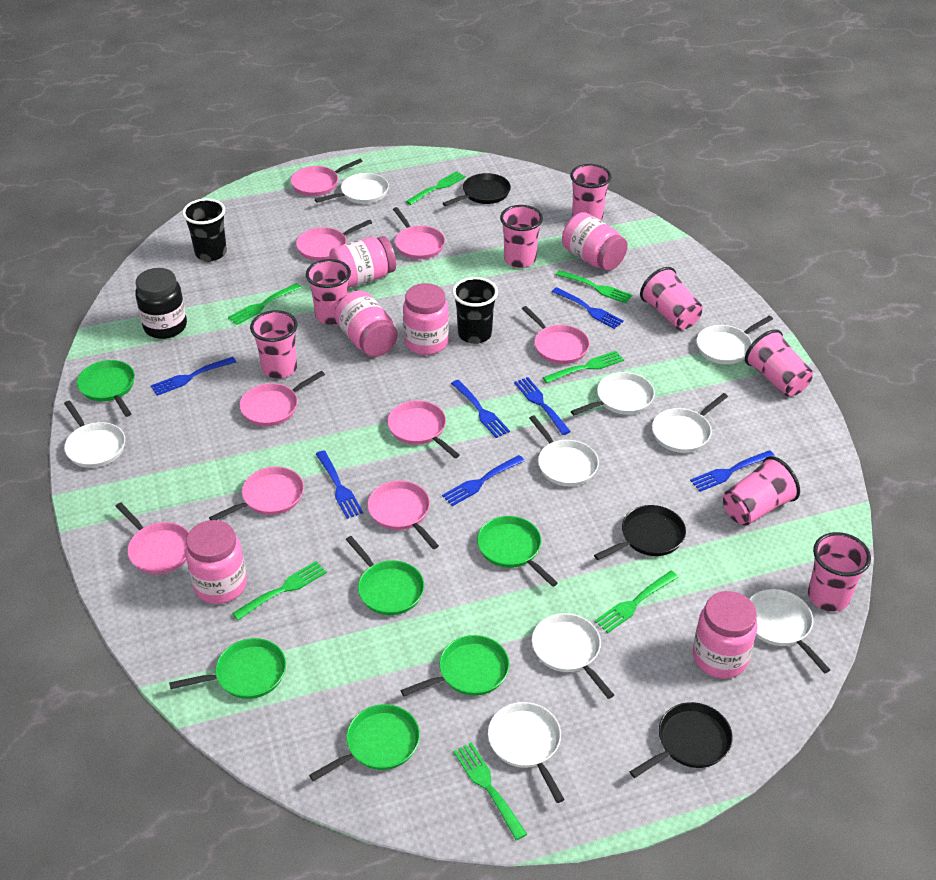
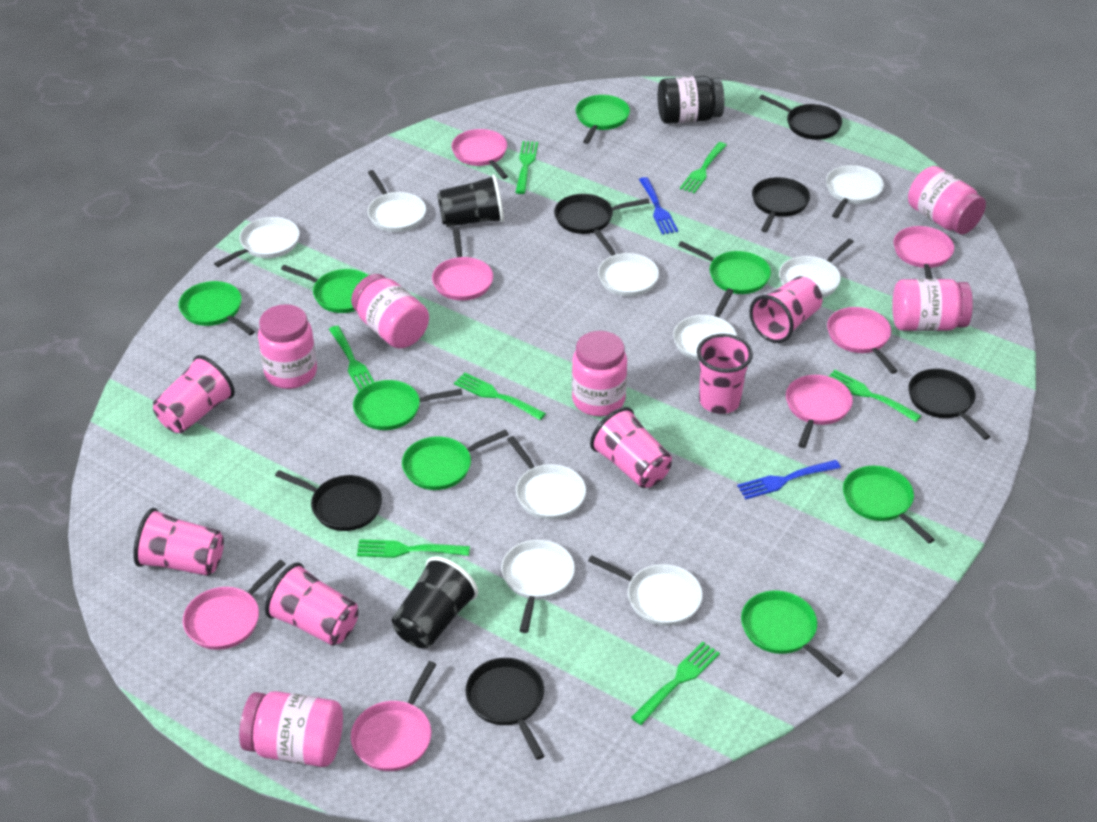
black pan: [443,173,511,206] [594,505,686,560] [630,702,733,778] = 3 -> [275,470,382,531] [465,658,544,760] [554,194,650,234] [752,177,810,232] [759,95,842,140] [908,369,990,440] = 6
blue fork: [151,357,236,396] [316,450,363,519] [442,455,525,506] [451,380,510,438] [514,377,571,435] [552,287,624,329] [690,450,775,492] = 7 -> [639,177,678,234] [737,460,841,499] = 2
green pan: [77,360,135,417] [169,638,286,699] [309,704,420,781] [346,536,424,615] [401,635,510,696] [477,516,558,587] = 6 -> [179,281,255,335] [281,265,369,313] [353,380,462,430] [402,429,509,490] [576,95,630,144] [678,241,771,294] [741,591,843,677] [843,466,935,543] = 8
pink cup: [250,310,298,379] [306,259,351,325] [500,205,543,268] [570,164,612,220] [640,267,703,330] [723,456,800,526] [745,329,813,396] [808,532,871,612] = 8 -> [133,508,224,576] [153,355,235,433] [265,562,359,646] [590,407,672,488] [697,334,753,414] [749,276,822,343] = 6
pink pan: [115,502,189,574] [209,466,304,520] [239,371,325,426] [291,159,363,196] [296,219,372,261] [367,481,439,549] [387,400,460,458] [393,207,445,259] [522,306,590,364] = 9 -> [183,560,286,650] [351,661,437,771] [432,229,493,301] [451,129,508,179] [786,375,853,448] [827,307,898,374] [894,226,954,279] = 7

